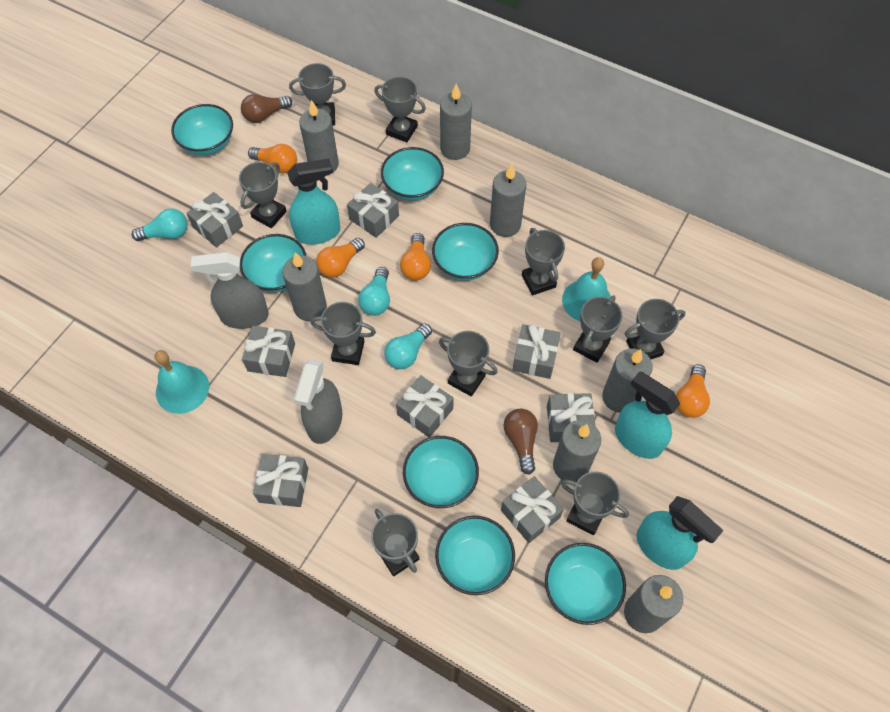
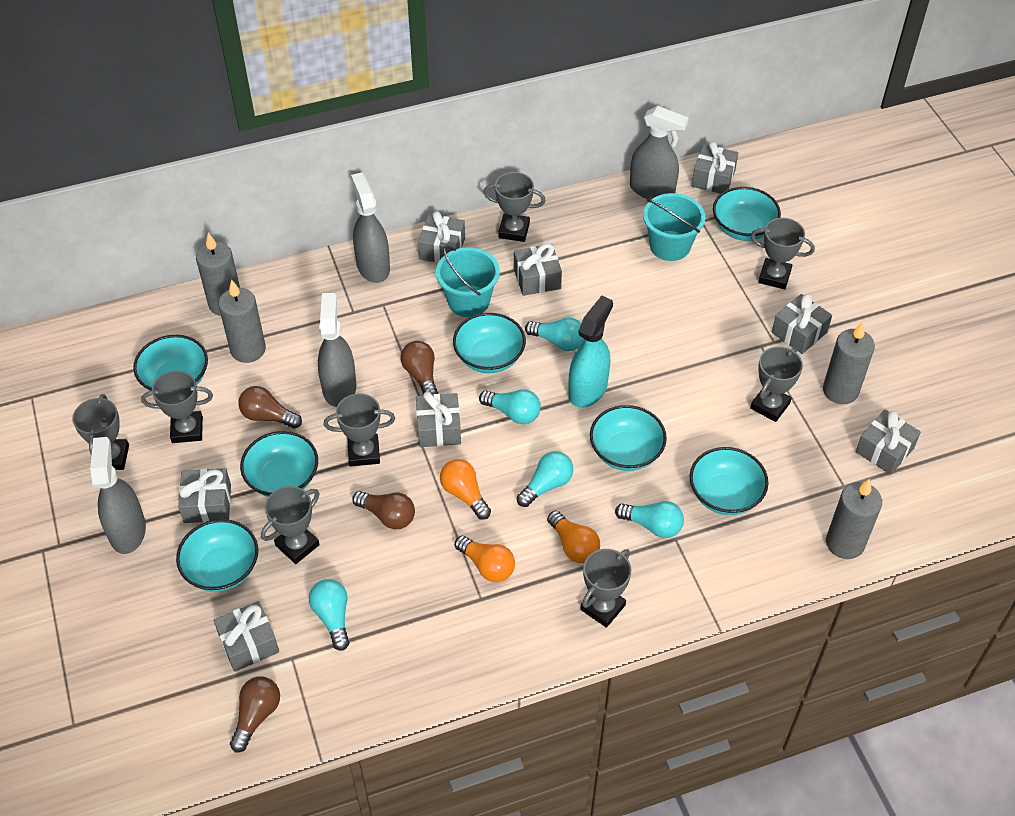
brown light bulb: [241,94,292,123] [503,409,538,475] = 2 -> [230,677,280,752] [238,386,302,429] [352,491,415,529] [401,341,438,395] = 4
grey candle: [282,252,327,321] [299,100,339,175] [440,84,472,160] [490,164,526,237] [553,420,601,482] [602,349,653,413] [624,575,683,633] = 7 -> [196,233,240,316] [218,279,266,363] [823,322,875,404] [826,479,882,559] = 4
grey spray bottle: [191,252,269,329] [294,359,342,444] = 2 -> [90,437,146,554] [318,293,357,407] [351,172,390,283] [630,106,689,199] = 4
grey trophy: [239,162,287,228] [289,63,346,126] [311,302,376,365] [371,509,419,576] [374,77,426,142] [439,331,498,397] [522,228,565,295] [561,472,629,535] [573,296,623,363] [625,299,686,359] = 10 -> [72,394,129,470] [141,371,213,443] [261,486,320,564] [323,393,395,466] [483,172,546,242] [581,549,631,628] [750,346,803,422] [751,218,815,290] = 8
orange light bulb: [248,144,297,173] [316,238,365,278] [400,233,431,280] [676,364,710,418] = 4 -> [440,459,491,519] [455,536,515,582] [547,511,600,563] = 3
turquoise bell: [155,350,209,414] [562,257,611,321] = 2 -> none = 0
turquoise bucket: none = 0 -> [436,246,500,317] [643,193,705,261] = 2
turquoise light bulb: [132,209,188,241] [358,267,390,316] [384,323,432,369] = 3 -> [309,579,350,651] [479,389,541,424] [517,451,573,507] [525,318,584,351] [615,501,684,538] = 5
turquoise spray bottle: [287,159,340,245] [615,371,680,459] [637,496,724,570] = 3 -> [569,296,613,408] = 1

